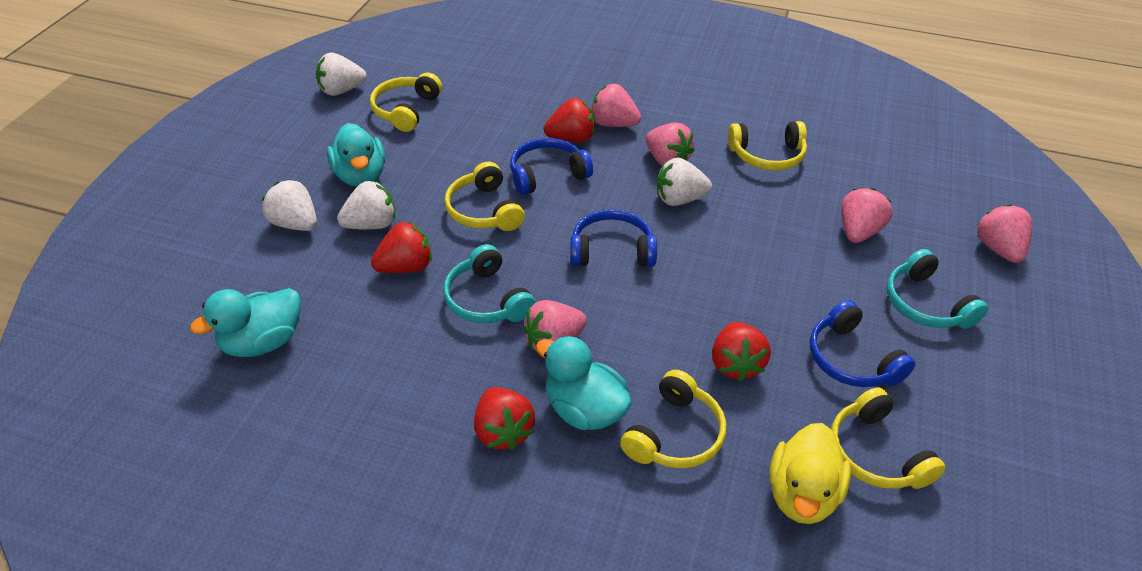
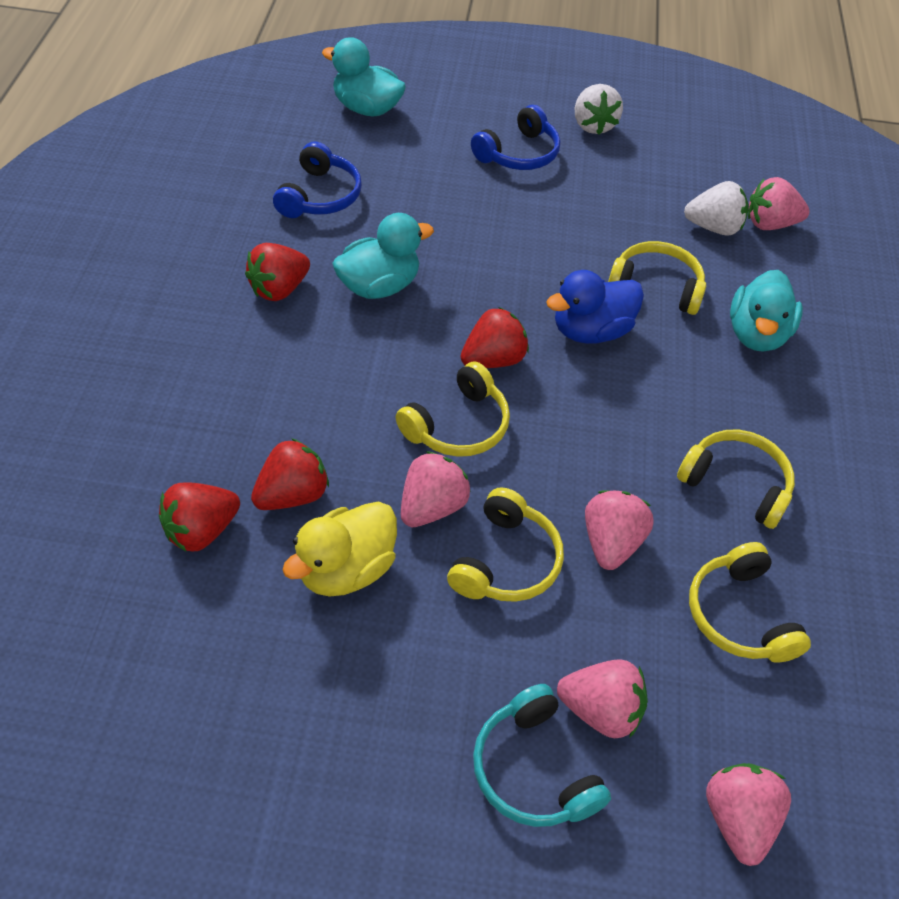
blue duck: none = 0 -> [546,270,644,344] = 1
blue headphones: [510,138,593,195] [571,209,657,267] [810,300,915,387] = 3 -> [273,141,362,218] [471,105,560,170] = 2
turquoise headphones: [443,244,536,323] [887,249,988,329] = 2 -> [473,684,611,827] = 1
white strawberry: [262,180,317,231] [316,53,367,96] [337,181,395,230] [657,158,712,206] = 4 -> [575,84,623,135] [684,181,749,236] = 2

